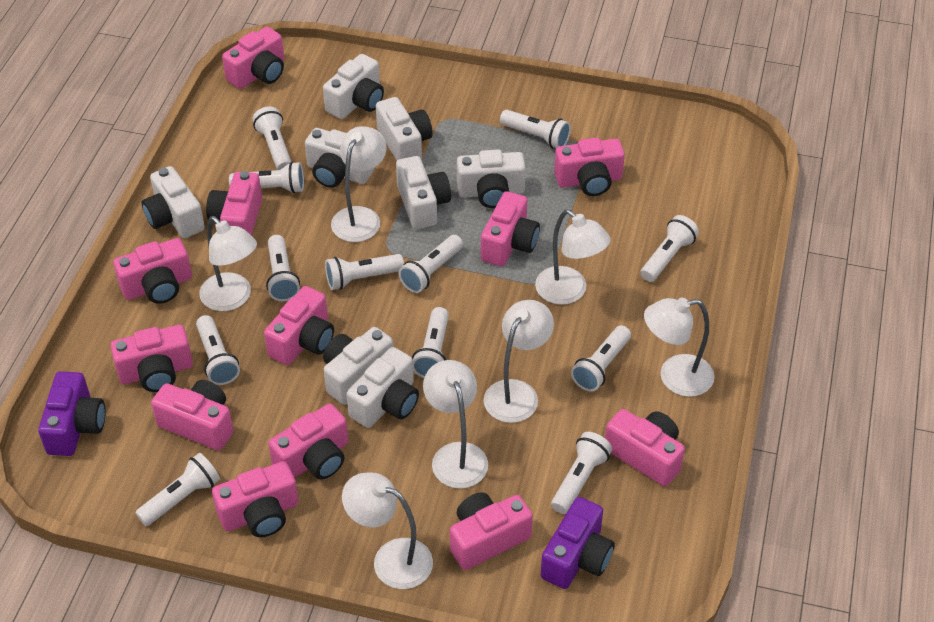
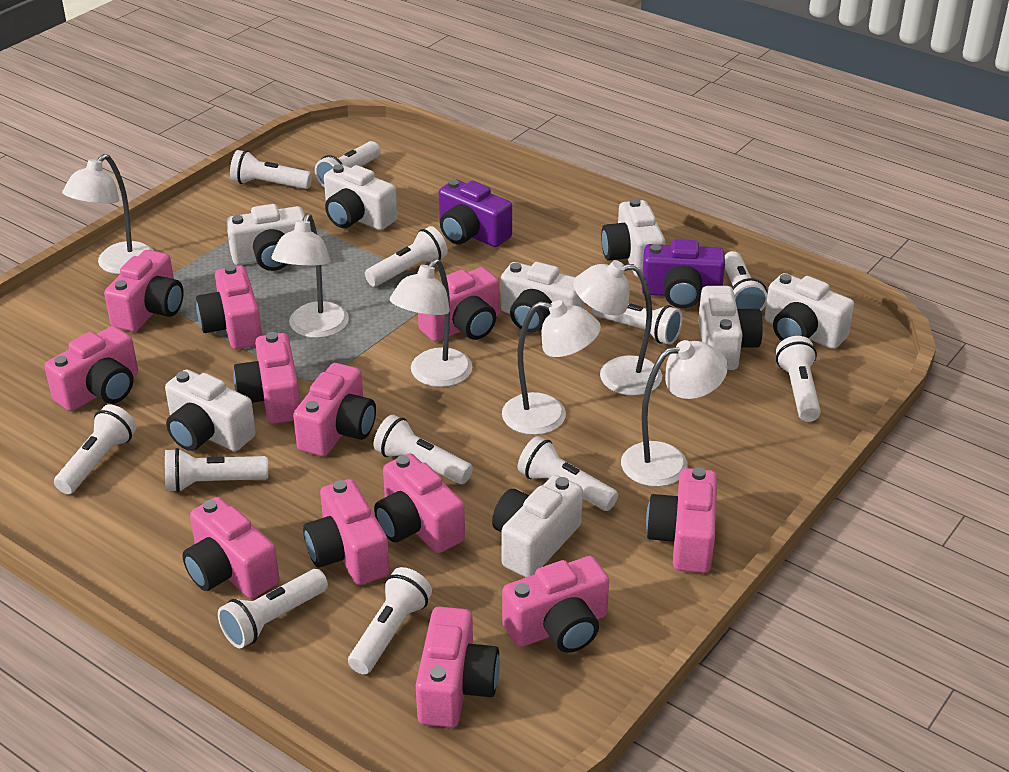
white lamp: [199,216,257,311] [331,126,387,242] [342,472,433,589] [423,360,488,489] [484,300,554,423] [535,209,610,305] [644,297,715,397] = 7 -> [62,154,154,274] [271,213,349,338] [390,259,472,387] [502,300,601,435] [573,260,662,396] [621,340,728,487] = 6

